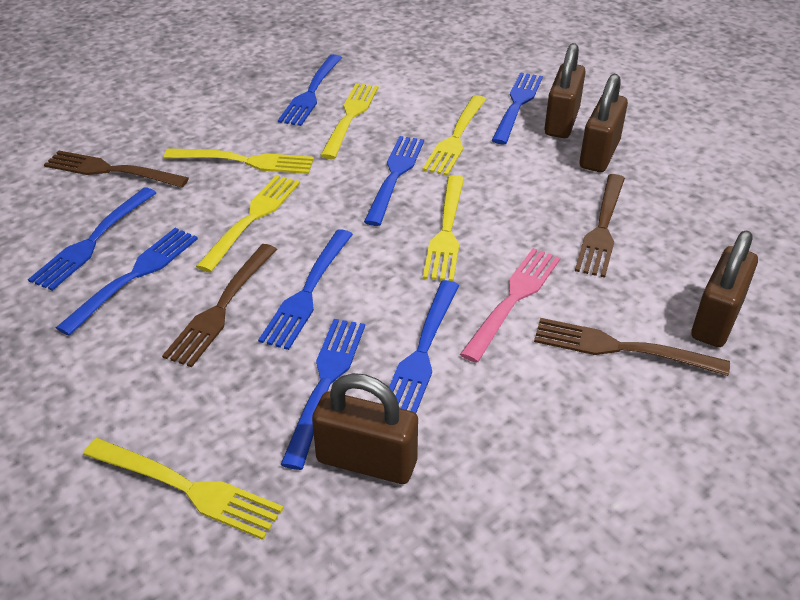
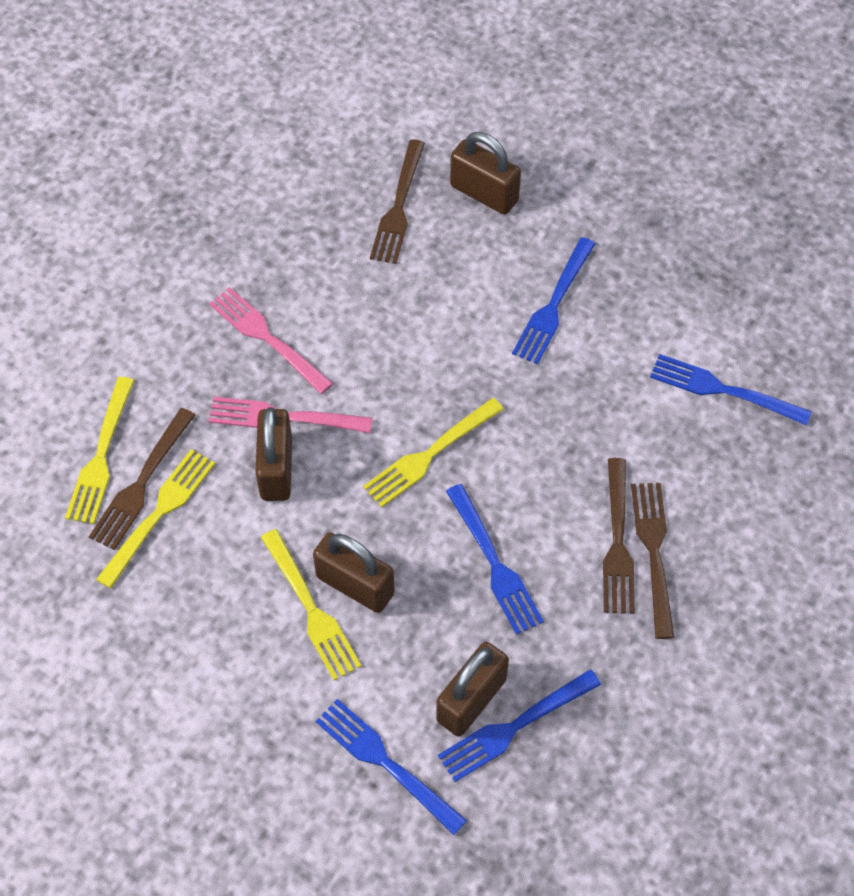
blue fork: [28,187,156,291] [56,228,198,336] [258,229,353,350] [278,54,342,126] [280,319,365,470] [364,136,424,226] [382,280,459,413] [491,72,543,144] = 8 -> [316,699,467,835] [438,669,601,782] [446,484,544,635] [512,237,595,365] [650,354,812,426] = 5
pink fork: [460,248,560,363] = 1 -> [208,397,373,433] [209,287,333,394] = 2
yellow fork: [83,438,284,540] [164,148,314,174] [196,175,300,272] [320,83,379,159] [423,95,486,176] [423,175,464,281] = 6 -> [65,377,134,524] [96,449,215,589] [261,529,361,681] [363,398,504,507] = 4

